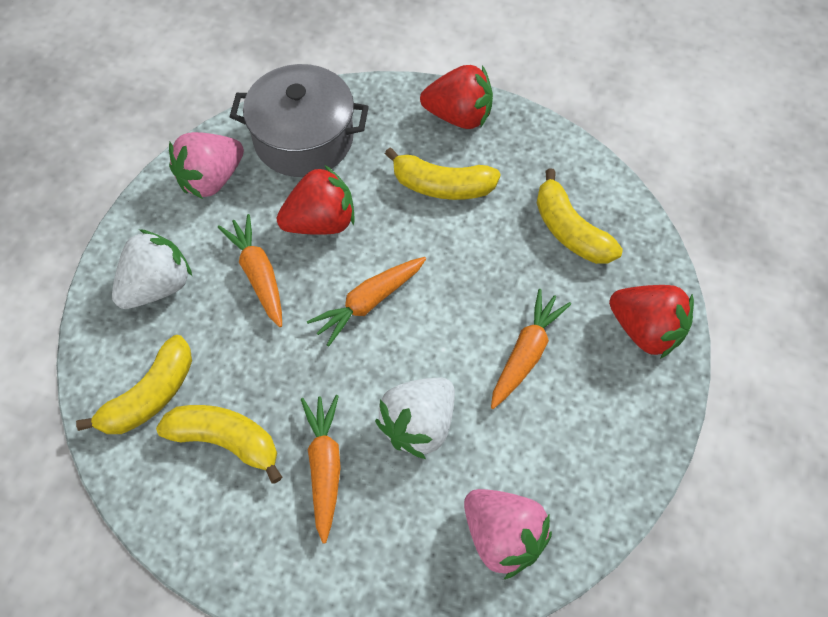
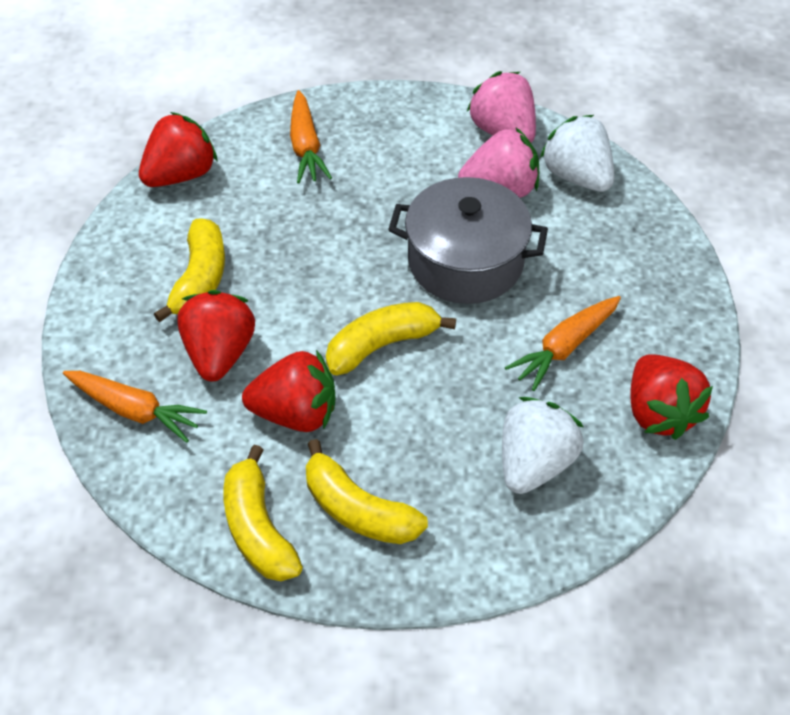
orange carrot: [218,214,282,327] [301,395,341,544] [307,257,426,346] [491,289,571,409] = 4 -> [63,371,207,443] [290,90,332,183] [505,296,621,391] = 3
red strawberry: [277,165,355,235] [420,65,493,129] [609,285,694,359] = 3 -> [139,112,218,187] [177,290,255,381] [242,350,336,432] [630,354,713,440] = 4

